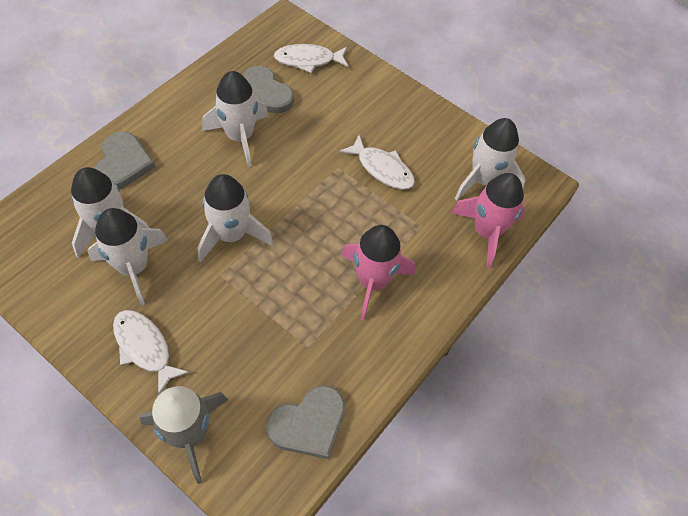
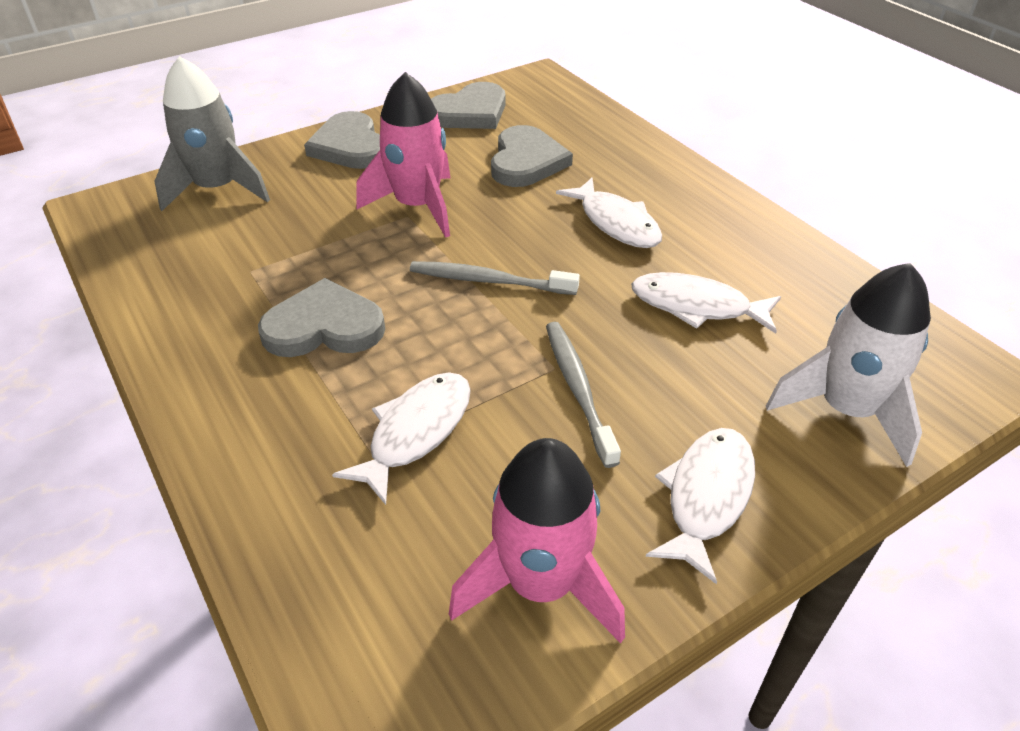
grey heart: [94,132,155,189] [243,66,294,113] [266,385,345,459] = 3 -> [258,278,385,357] [304,111,380,169] [431,82,505,129] [491,125,573,187] = 4
grey toothbrush: none = 0 -> [410,261,580,295] [546,322,621,468] = 2
white fish: [113,310,190,395] [273,44,349,73] [340,135,415,189] = 3 -> [332,372,471,505] [556,178,662,248] [631,272,781,333] [646,428,755,584] = 4
white rocket: [71,167,149,258] [88,208,168,306] [197,174,273,262] [202,71,269,167] [455,118,526,200] = 5 -> [766,263,931,467] = 1

